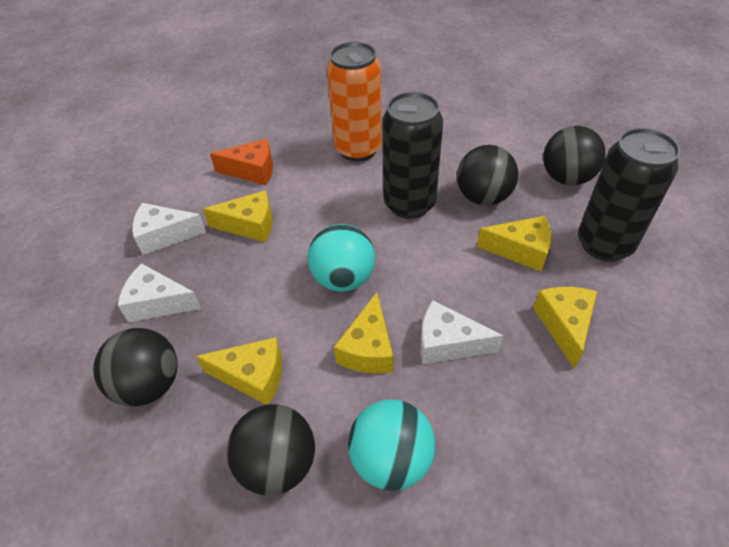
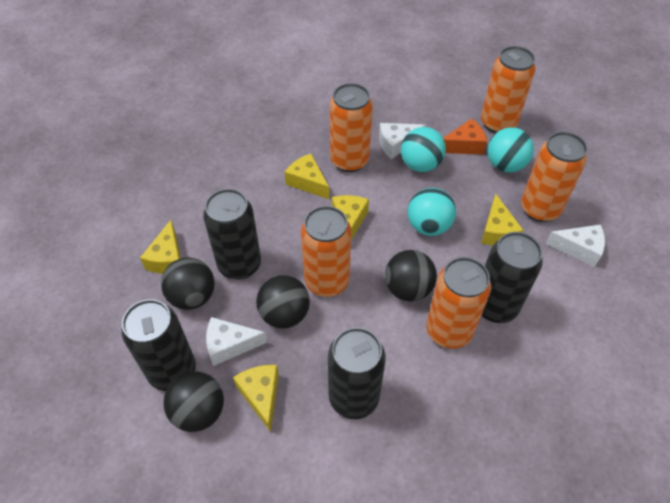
black can: [383,92,443,219] [578,128,680,261] = 2 -> [121,299,196,391] [203,189,261,280] [328,327,386,419] [481,232,543,323] = 4
orange can: [327,42,382,161] = 1 -> [301,206,351,297] [330,83,373,172] [426,257,491,349] [481,46,536,133] [521,132,587,222] = 5
turquoise ball: [308,224,375,292] [348,399,436,491] = 2 -> [401,127,446,172] [408,188,456,236] [487,127,534,173] = 3

